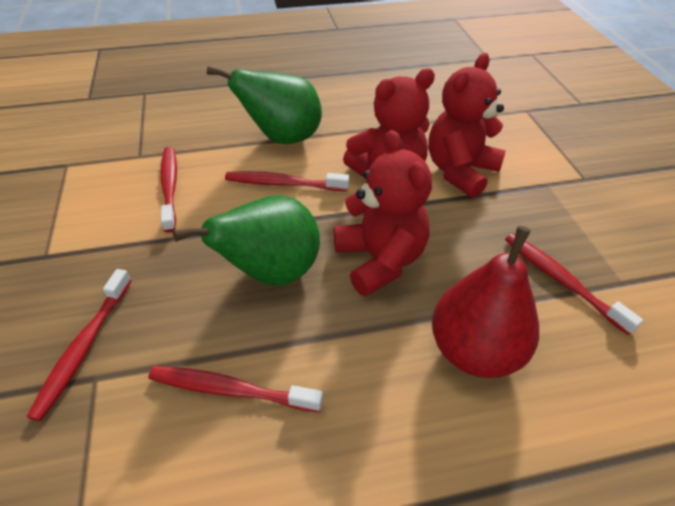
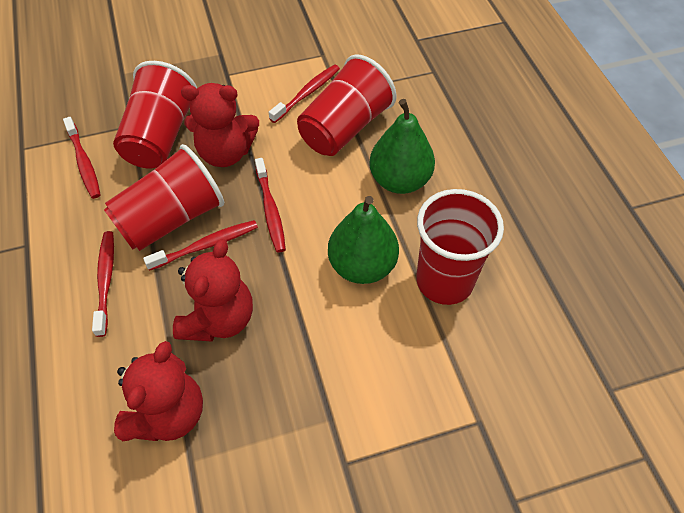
red cup: none = 0 -> [104,144,224,251] [113,61,197,169] [297,54,396,156] [416,189,504,305] = 4
red pear: [432,226,539,378] = 1 -> none = 0

